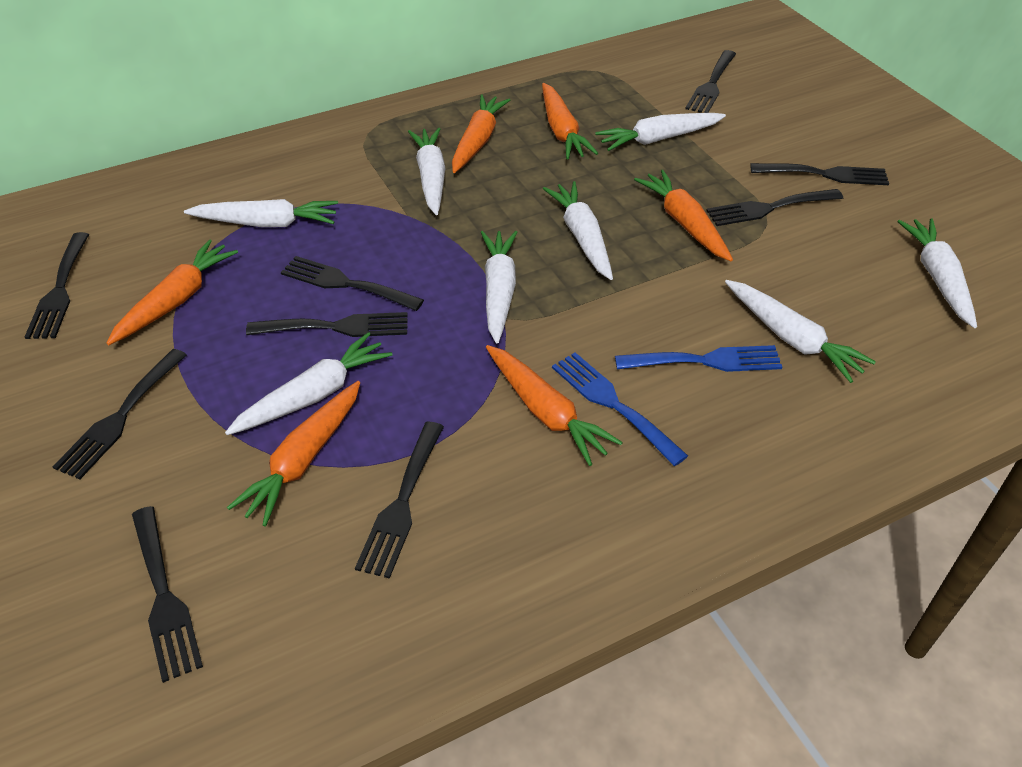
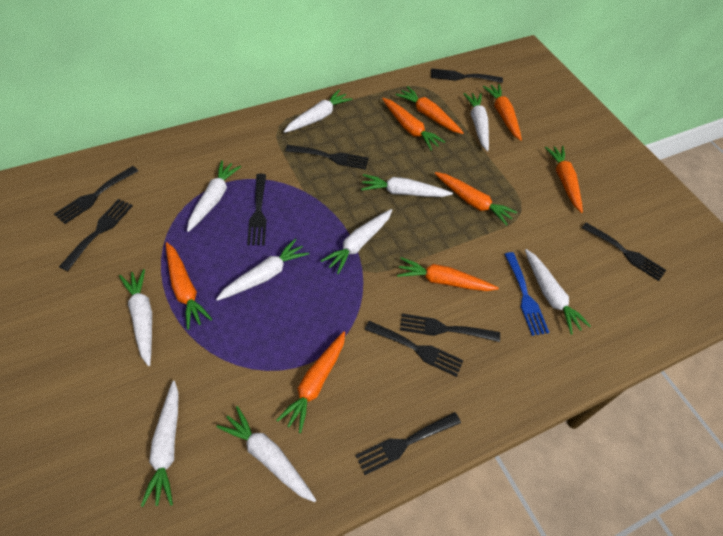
blue fork: [552,352,688,466] [615,345,782,372] = 2 -> [505,252,549,336] = 1
orange carrot: [106,239,238,345] [227,381,360,526] [452,94,510,173] [486,345,623,466] [542,83,598,159] [634,170,733,261] = 6 -> [166,242,212,330] [276,331,345,433] [382,98,445,151] [395,86,463,134] [397,257,499,291] [435,172,517,226] [483,84,522,141] [545,146,583,213] = 8
white carrot: [184,199,338,227] [225,332,392,435] [408,128,445,215] [481,231,517,343] [543,181,613,280] [595,113,726,151] [725,280,876,383] [897,218,977,328] = 8 -> [119,269,152,366] [141,381,179,507] [187,160,241,232] [216,239,309,301] [216,406,316,502] [284,89,352,133] [321,209,392,274] [361,174,453,197] [463,93,489,151] [525,249,591,334] = 10

